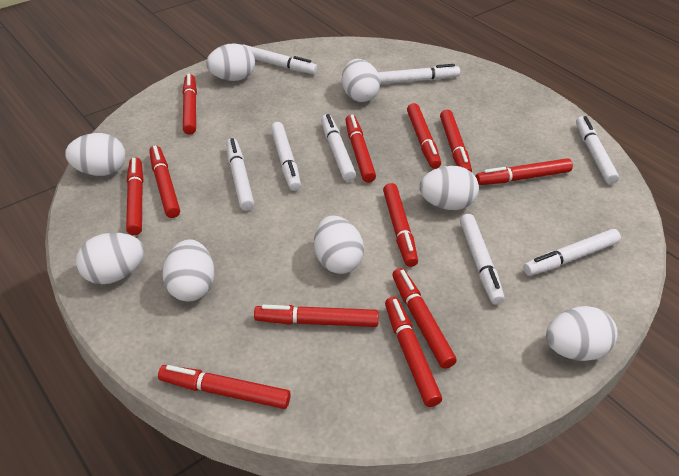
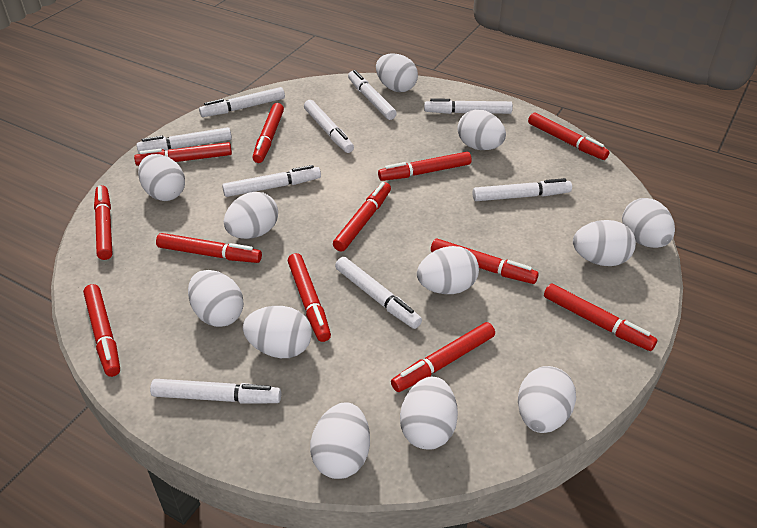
white egg: [65,133,125,176] [76,233,145,284] [162,239,214,302] [206,43,255,81] [314,216,364,274] [342,59,380,102] [419,166,479,210] [546,306,618,361] = 8 -> [138,154,185,201] [188,270,244,327] [224,192,278,239] [243,306,312,358] [310,403,370,479] [376,53,418,92] [400,377,458,450] [417,246,479,294] [458,110,506,150] [518,366,576,433] [573,220,636,266] [622,198,675,248] = 12
white marker: [226,138,254,211] [243,44,317,74] [271,122,301,191] [321,114,356,181] [378,64,460,84] [460,214,505,305] [523,229,621,276] [576,116,619,184] = 8 -> [137,127,232,153] [150,379,281,404] [199,87,285,117] [222,165,321,197] [304,100,354,153] [335,257,422,329] [348,70,397,120] [424,98,513,114] [472,178,572,201] = 9

